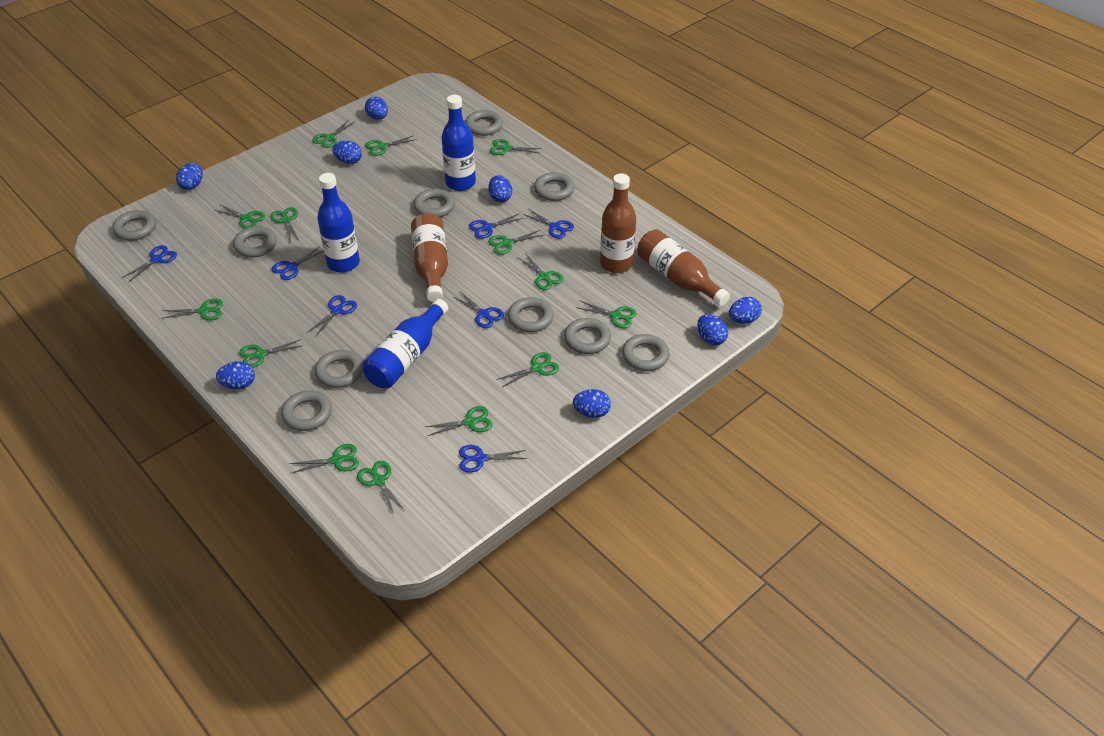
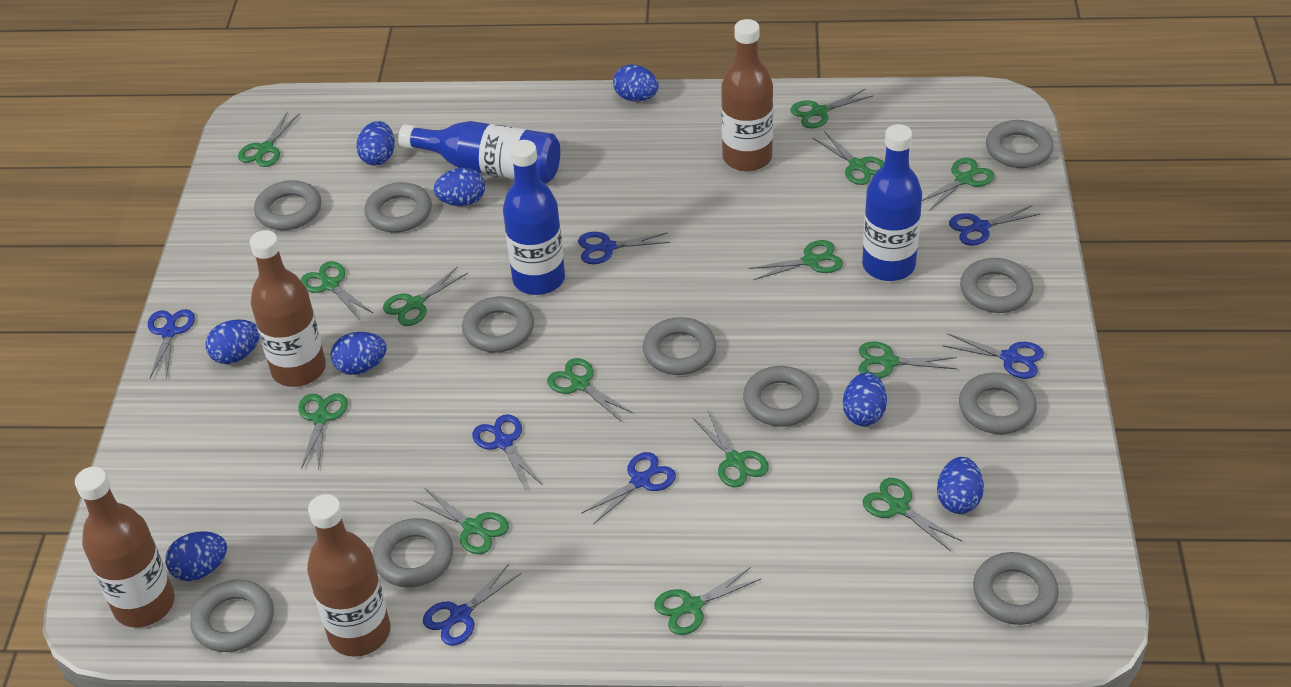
brown bottle: [411,213,448,302] [600,173,636,273] [637,229,730,306] = 3 -> [75,467,174,628] [249,230,326,387] [307,494,390,657] [721,19,773,171] = 4
grey ring: [112,210,156,241] [233,226,277,257] [281,390,332,431] [315,350,363,388] [414,189,455,217] [465,110,503,136] [508,297,554,332] [534,172,575,201] [564,318,611,354] [622,334,670,371] = 10 -> [190,580,274,652] [254,180,321,230] [364,182,432,233] [373,518,453,587] [462,296,534,353] [643,317,716,375] [743,366,819,427] [959,372,1037,434] [960,258,1033,313] [973,552,1059,625] [986,120,1054,168] = 11

